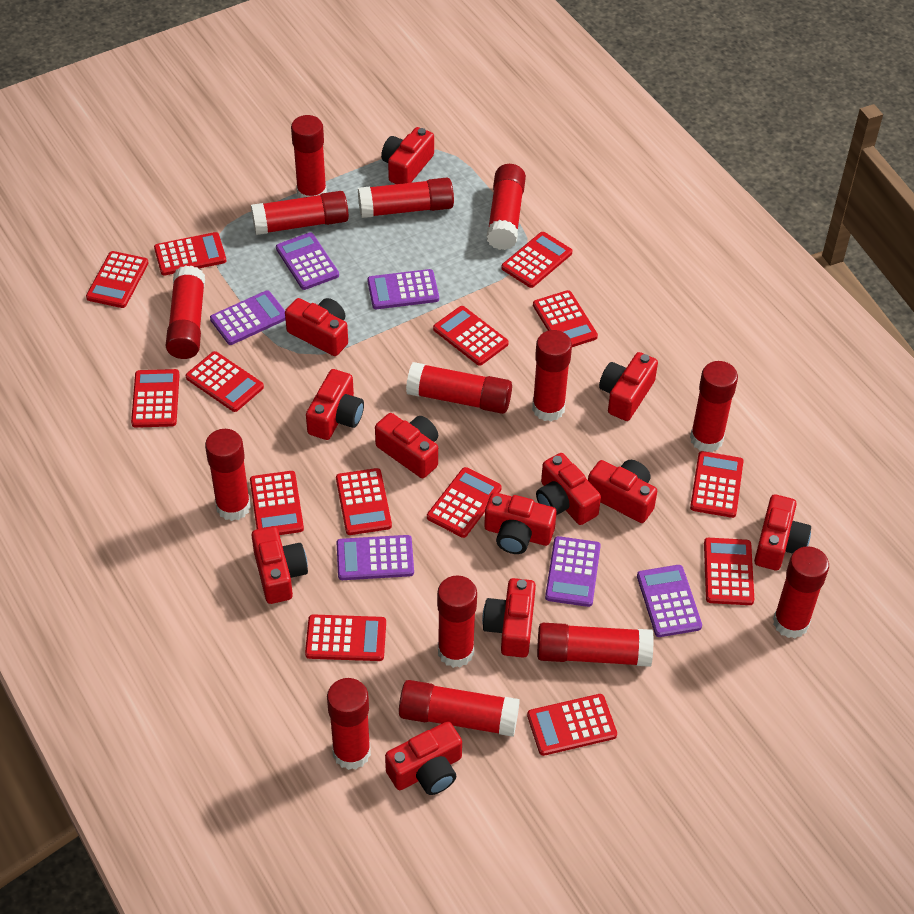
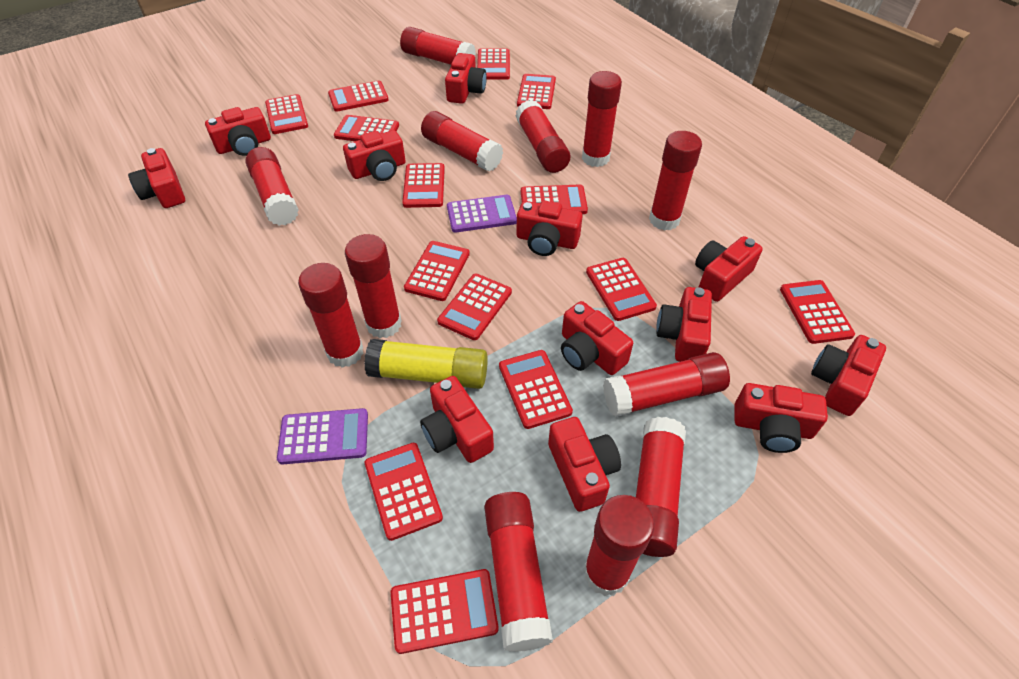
purple calculator: [210,290,285,345] [276,232,339,290] [336,535,414,580] [367,269,439,309] [545,536,601,607] [637,565,702,637] = 6 -> [277,408,368,465] [447,195,517,233] = 2
red glue stick: [166,265,205,359] [205,429,251,521] [251,191,349,235] [291,115,327,198] [327,678,371,770] [358,178,454,218] [399,680,520,737] [406,362,512,414] [437,575,477,668] [487,164,526,250] [532,330,572,421] [537,623,654,667] [690,361,738,452] [773,546,829,638] = 14 -> [245,147,299,226] [298,263,363,368] [345,234,401,338] [400,27,476,65] [421,111,503,172] [484,492,553,652] [516,100,570,173] [582,71,622,167] [584,495,654,596] [603,352,730,417] [636,417,686,557] [649,131,702,231] = 12
yellow glue stick: none = 0 -> [364,339,488,389] = 1

